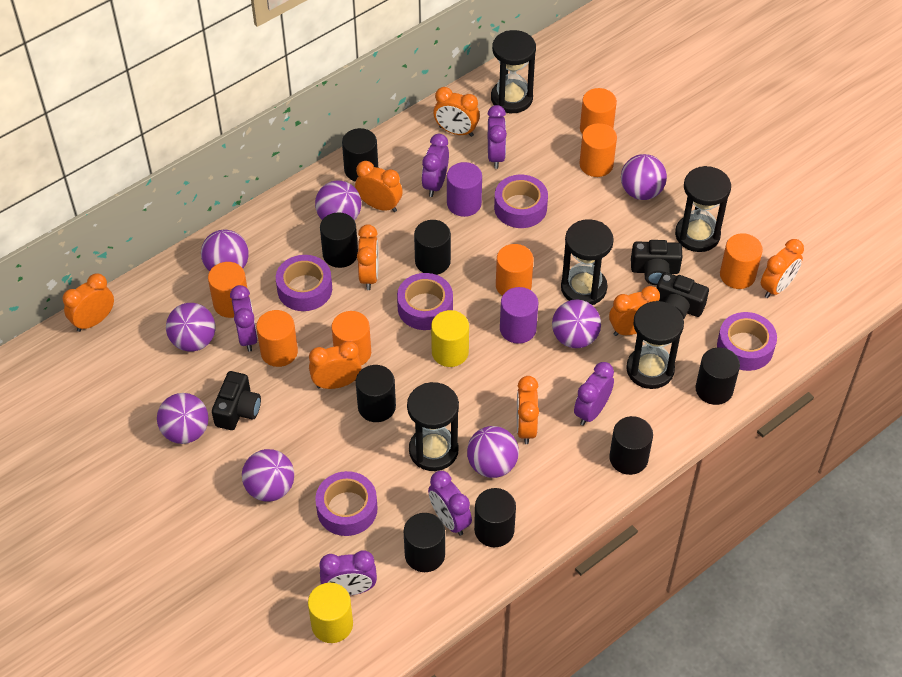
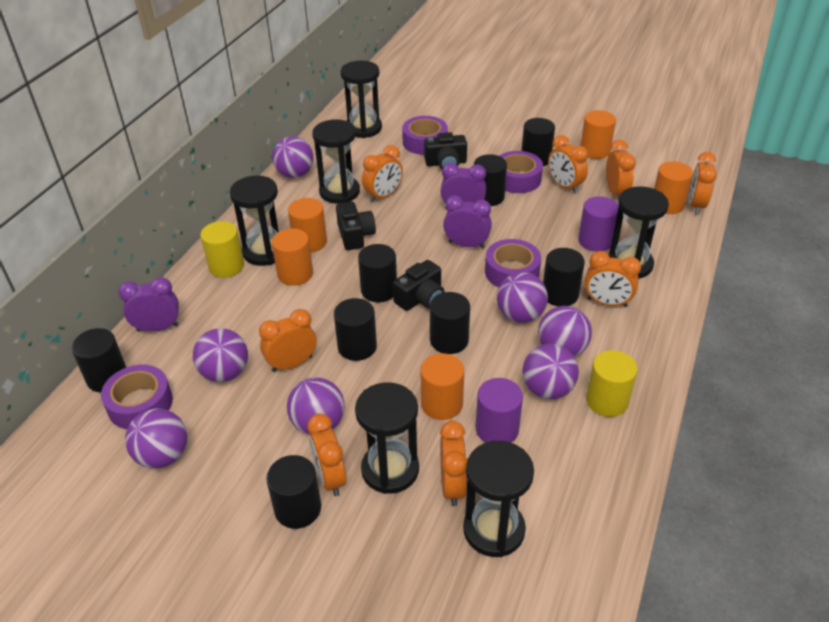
black hourglass: [407,382,459,471] [491,30,536,113] [561,219,614,305] [626,301,684,389] [675,166,731,252] = 5 -> [230,176,279,266] [312,119,360,204] [340,61,382,138] [355,382,419,494] [463,441,534,557] [608,186,669,279] = 6
orange cylinder: [208,262,248,318] [256,310,298,367] [331,311,371,366] [496,244,533,296] [580,88,617,133] [580,123,617,177] [720,233,763,289] = 7 -> [272,228,313,286] [288,198,327,252] [421,353,464,420] [580,110,616,159] [654,161,693,214] = 5
purple ball: [157,393,209,444] [166,303,215,351] [201,230,249,271] [242,449,294,502] [315,180,361,220] [467,426,519,478] [552,299,601,348] [621,154,667,200] = 8 -> [125,409,187,469] [193,328,248,382] [272,136,314,178] [287,377,345,434] [497,272,548,323] [522,344,579,399] [538,306,592,357] = 7
purple clock: [230,285,258,352] [319,550,377,596] [422,134,449,197] [428,471,472,536] [487,105,507,169] [574,362,614,426] = 6 -> [118,277,179,332] [441,163,486,209] [443,196,492,248] = 3
purple tape: [276,255,332,311] [315,471,378,536] [397,273,453,330] [494,175,548,228] [717,312,777,371] = 5 -> [101,365,173,429] [402,116,448,155] [485,239,541,287] [499,151,543,193] = 4

